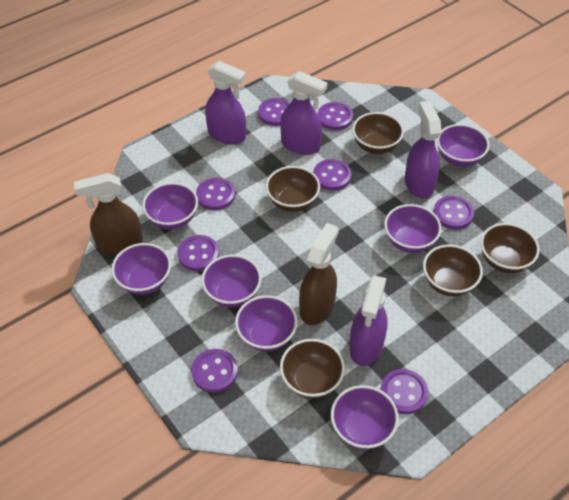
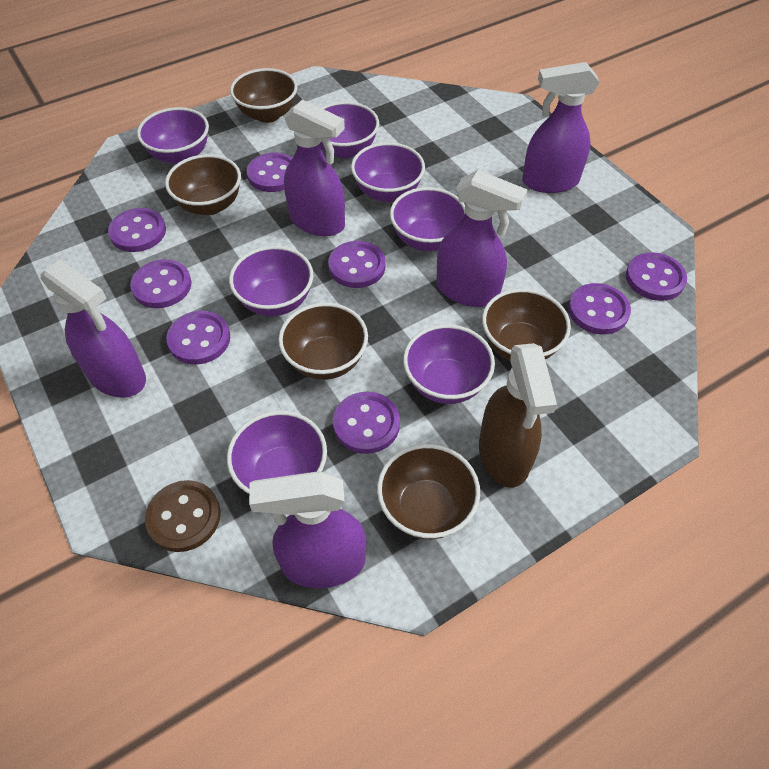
brown button: none = 0 -> [145,480,221,552] = 1
brown spray bottle: [74,173,143,255] [299,223,339,325] = 2 -> [479,343,557,488] = 1
purple spray bottle: [205,61,246,144] [280,71,327,155] [349,275,387,366] [405,101,442,199] = 4 -> [40,259,146,398] [249,471,367,588] [284,99,345,236] [436,170,528,307] [522,62,600,193] = 5

